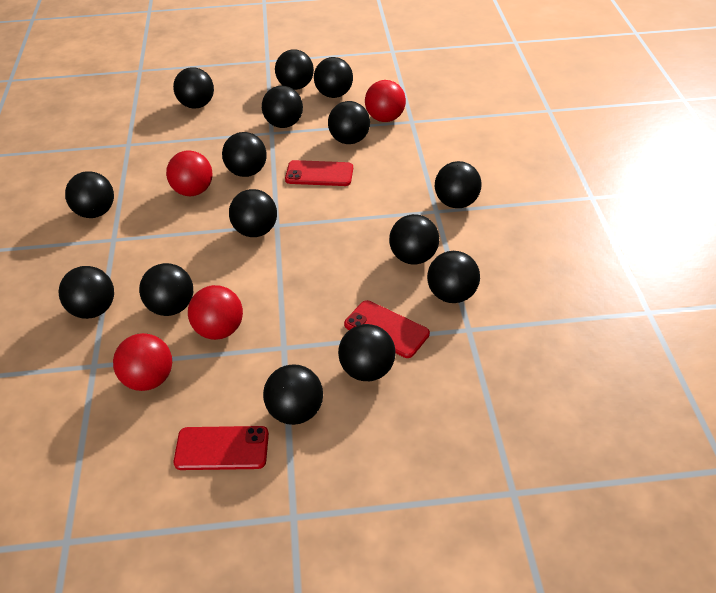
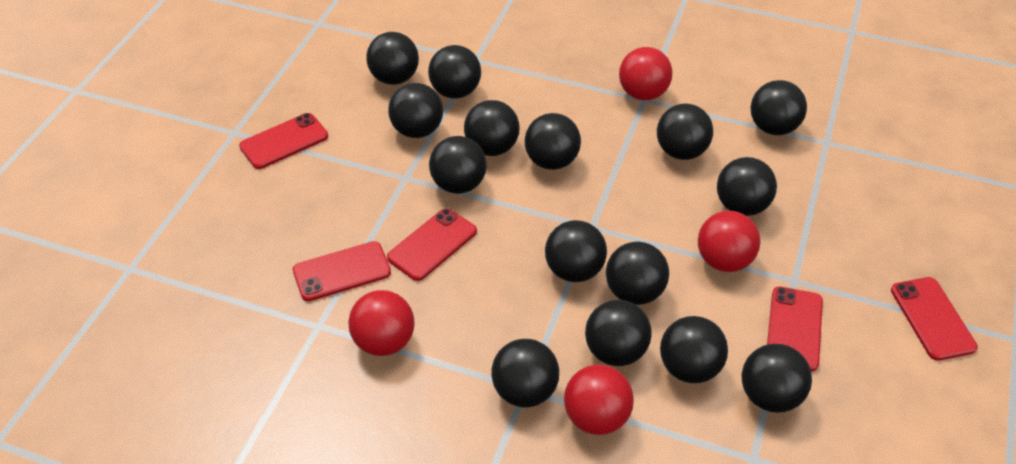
red phone: [174,426,269,470] [285,160,353,186] [344,300,430,358] = 3 -> [239,113,328,169] [293,241,391,301] [387,208,477,281] [767,287,823,371] [891,277,978,361] = 5

